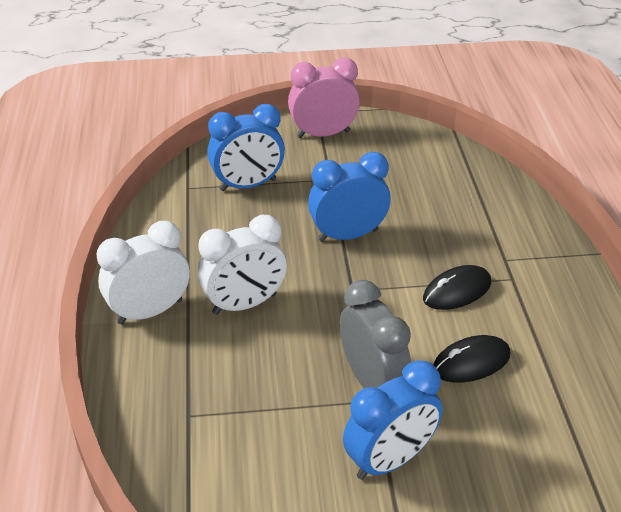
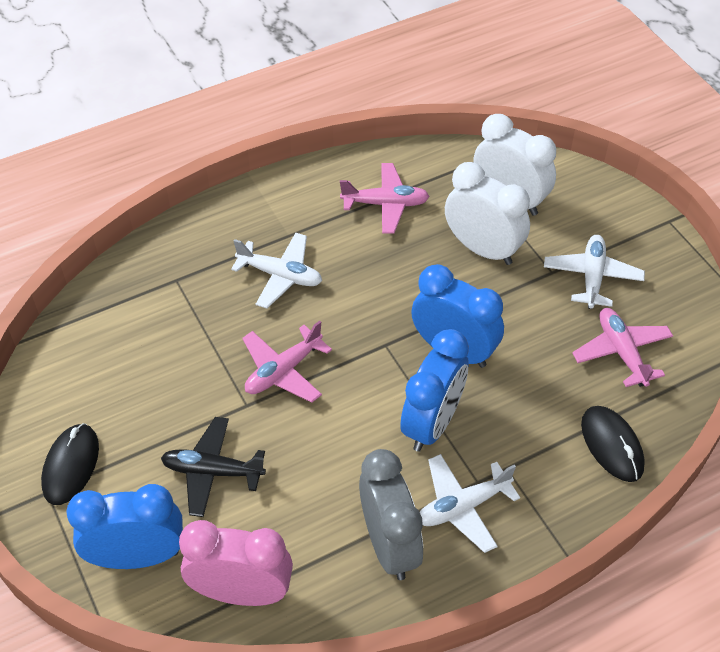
black plane: none = 0 -> [161,417,266,517] = 1
pink plane: none = 0 -> [242,321,332,403] [340,163,430,234] [572,308,673,387] = 3
white plane: none = 0 -> [231,233,322,308] [420,454,520,553] [544,235,645,309] = 3

